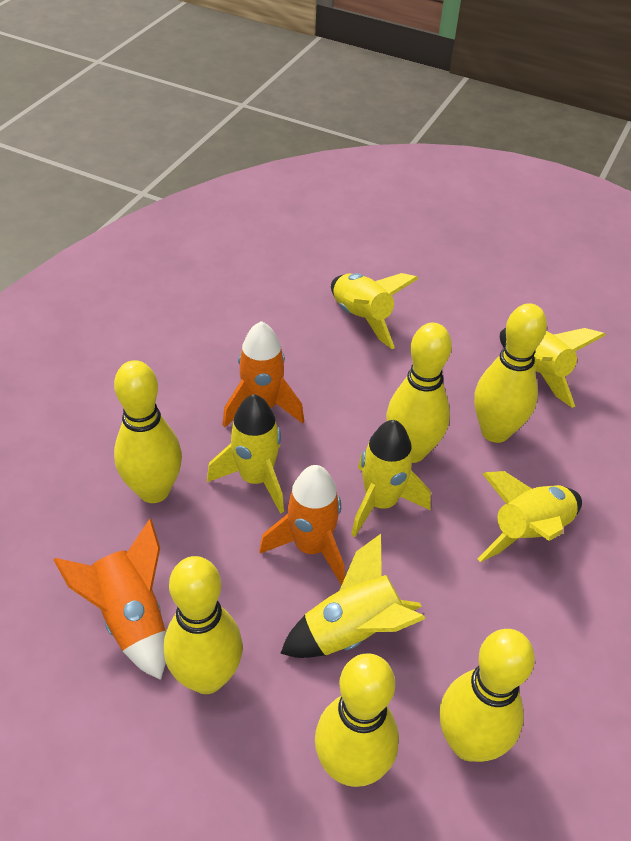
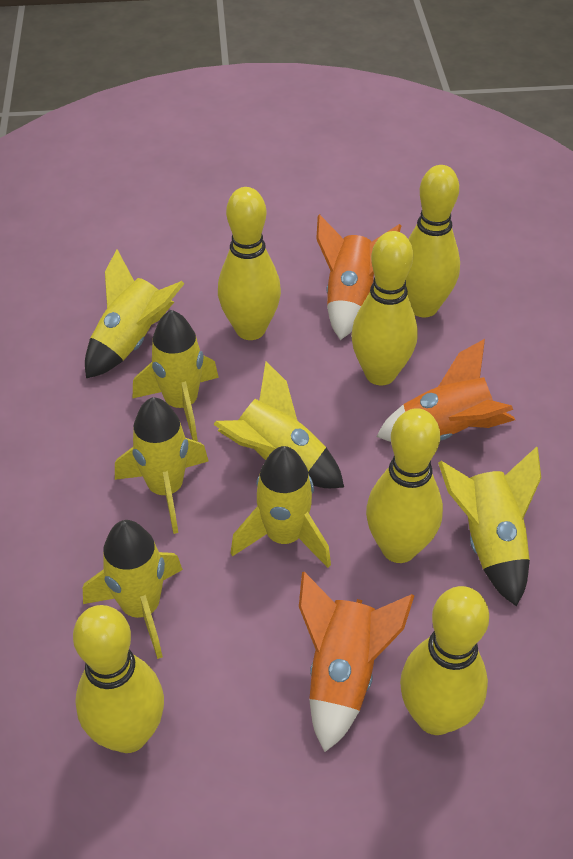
yellow rocket: [207,394,284,514] [280,534,426,658] [331,273,418,349] [351,420,431,537] [477,471,582,562] [500,328,605,408] = 6 -> [83,520,183,659] [85,249,185,378] [115,397,209,534] [133,310,219,441] [213,361,344,488] [231,446,331,568] [438,447,541,606] = 7

